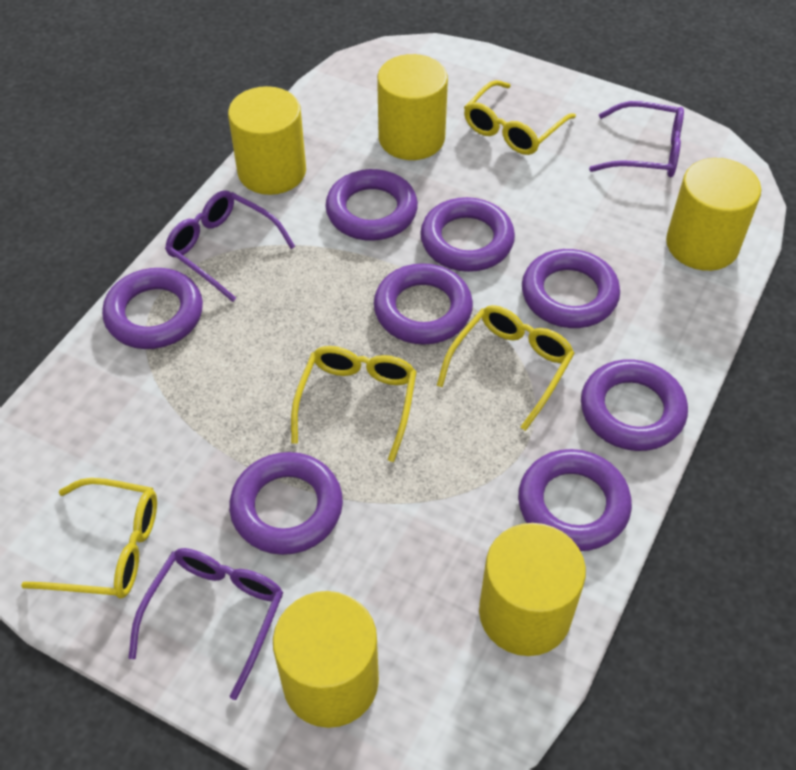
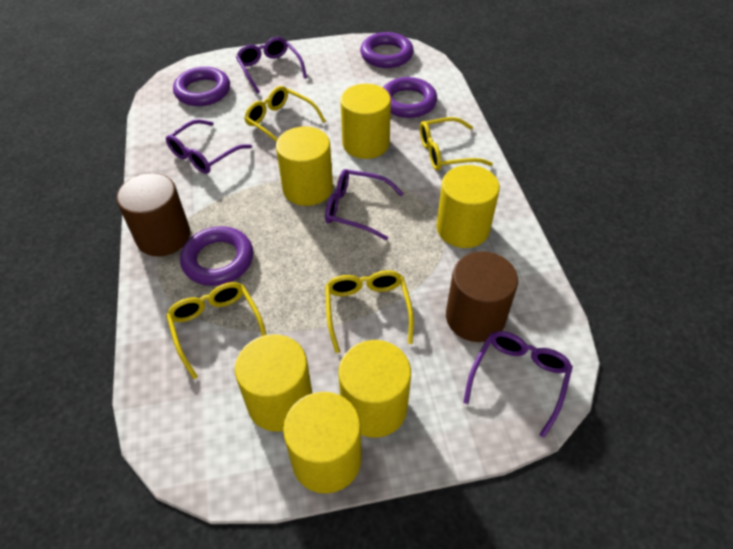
brown cylinder: none = 0 -> [116,173,190,256] [446,251,518,342] = 2
purple glasses: [128,548,283,700] [165,190,295,302] [589,101,684,177] = 3 -> [166,119,252,174] [236,37,307,94] [325,169,404,240] [463,331,573,438] = 4
purple ring: [102,268,203,349] [229,452,343,555] [325,169,418,241] [374,263,473,345] [420,197,515,272] [518,449,632,551] [522,249,620,328] [581,359,688,451] = 8 -> [173,67,230,106] [180,226,253,286] [360,32,414,68] [383,77,437,118] = 4
yellow cylinder: [228,86,306,195] [273,591,379,728] [377,54,448,160] [479,523,586,656] [666,158,761,271] = 5 -> [235,334,312,432] [276,126,333,206] [283,392,362,494] [338,340,411,438] [340,84,391,159] [436,165,500,248] = 6

